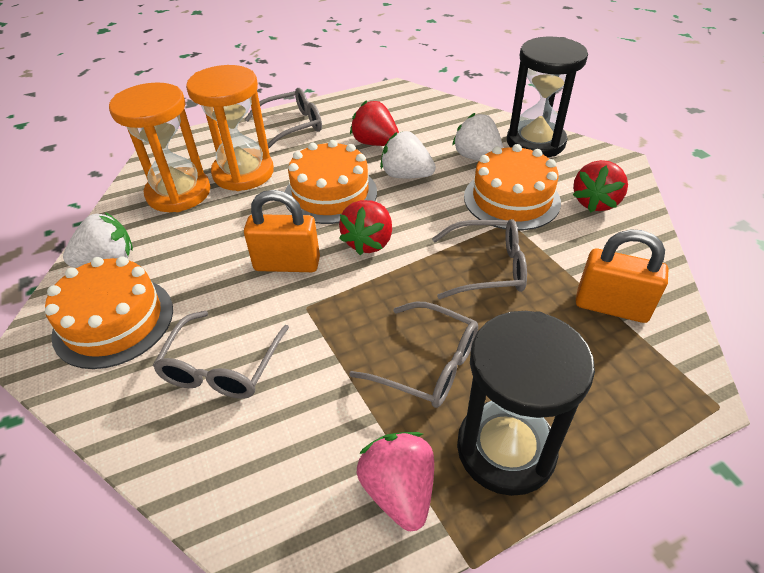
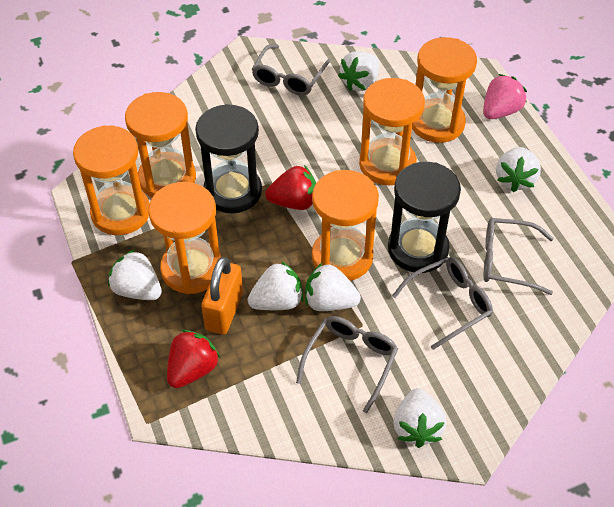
orange cake: [45,257,173,369] [285,140,377,224] [464,144,561,230] = 3 -> none = 0
orange hourglass: [109,82,211,212] [186,65,274,191] = 2 -> [73,125,150,235] [125,92,196,197] [148,182,221,294] [312,170,379,281] [359,78,425,185] [412,37,477,143] = 6
orange padlock: [244,190,320,272] [576,230,668,323] = 2 -> [201,257,243,335] = 1
red strawberry: [339,200,392,255] [350,100,399,146] [573,160,628,213] = 3 -> [167,330,220,388] [265,165,316,210] = 2
white strawberry: [63,212,133,267] [380,131,436,178] [452,113,503,161] = 3 -> [108,250,162,300] [248,261,303,310] [305,262,361,311] [338,51,379,91] [393,388,447,448] [496,147,541,192] = 6

